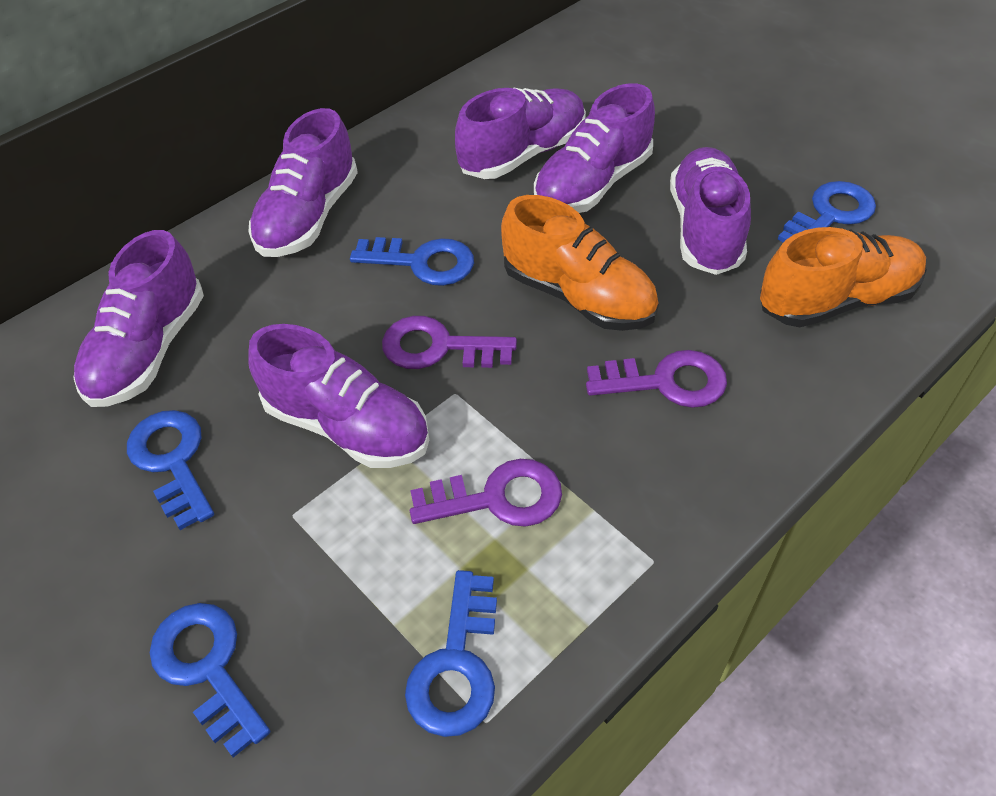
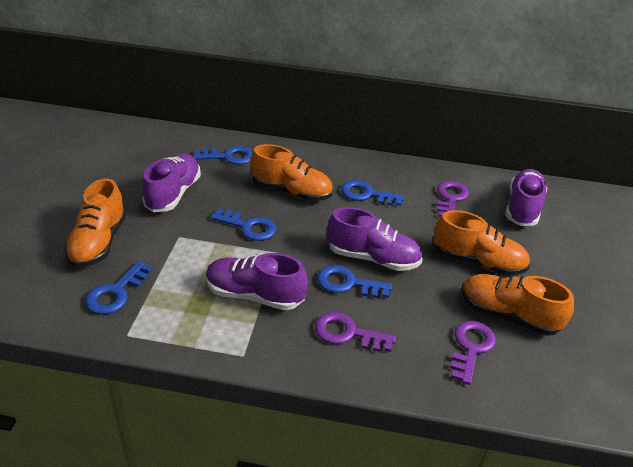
orange shoe: [501,195,659,331] [760,227,927,327] = 2 -> [64,178,127,268] [250,144,333,201] [433,210,530,276] [461,274,574,336] = 4
purple shoe: [74,230,204,407] [248,324,429,468] [249,108,358,257] [455,88,586,179] [534,83,655,213] [670,147,751,275] = 6 -> [142,154,201,212] [206,253,308,310] [327,207,423,271] [505,169,548,226] = 4

